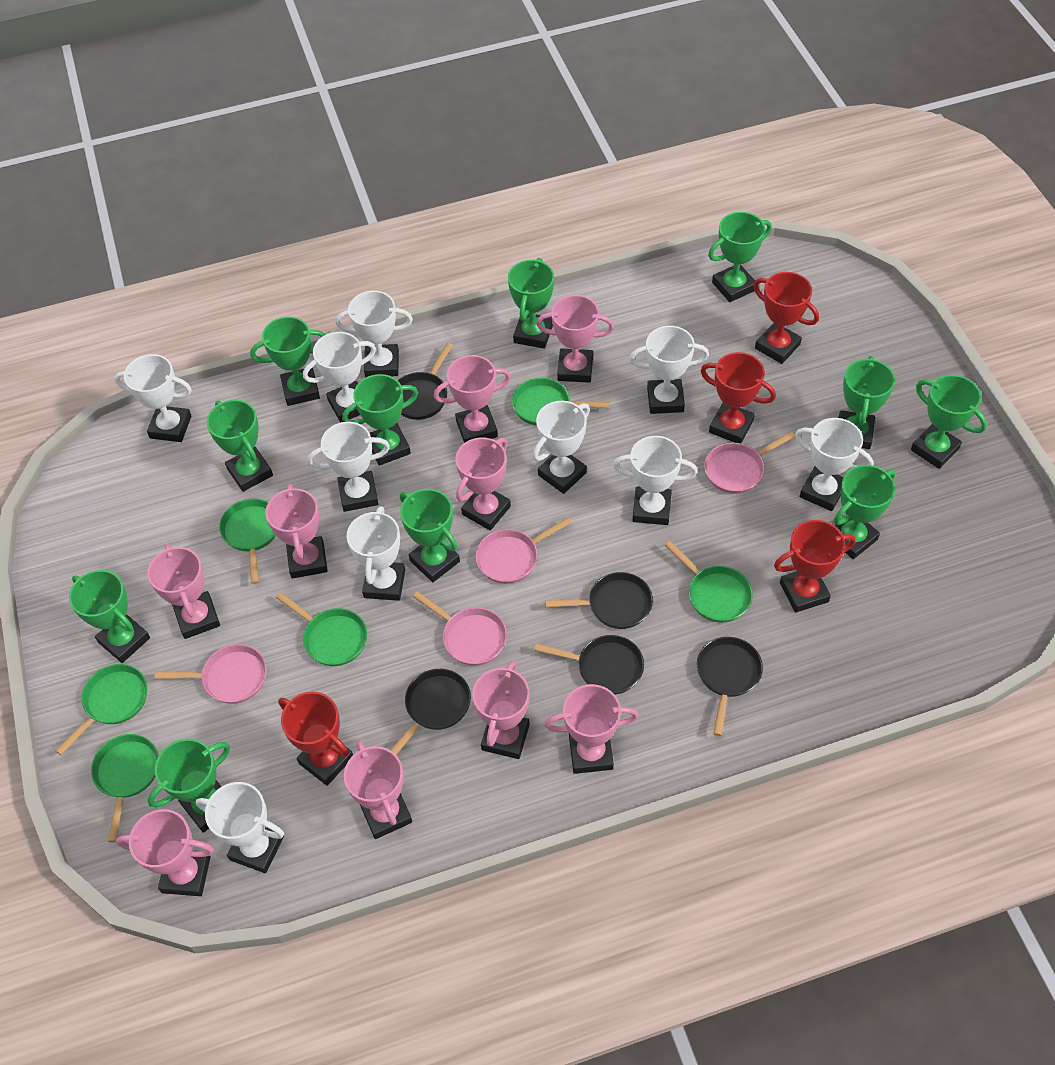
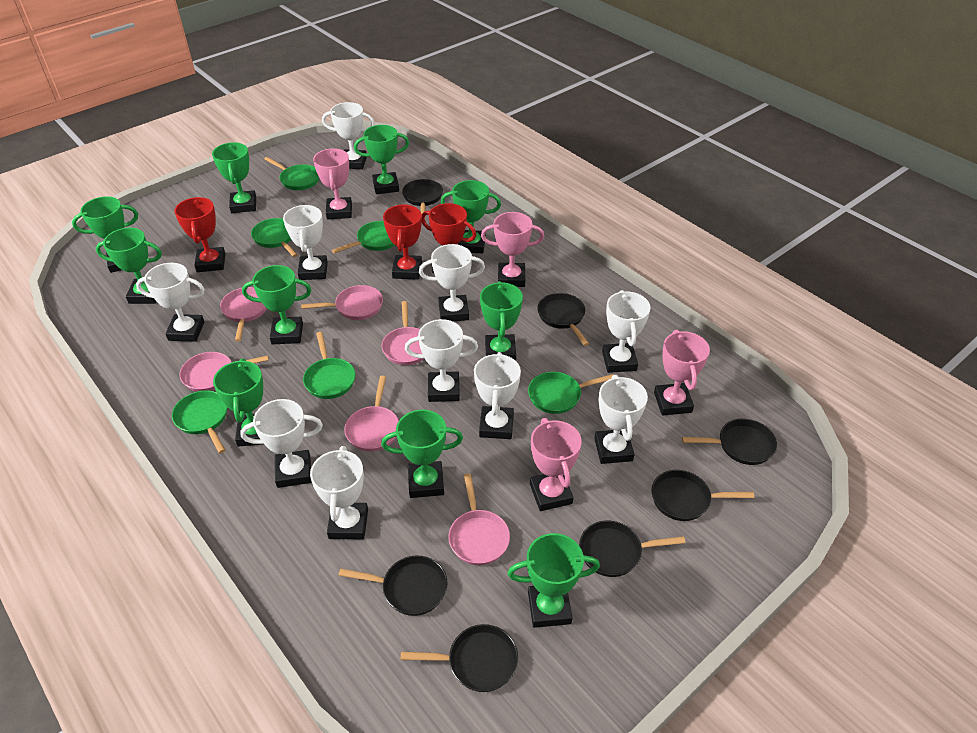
black pan: [391,669,471,755] [398,343,453,420] [534,635,644,695] [545,572,653,629] [697,637,763,736] = 5 -> [339,556,448,616] [400,624,518,692] [402,179,443,218] [537,293,589,346] [579,521,685,577] [652,470,754,521] [682,418,777,465] = 7
green trophy: [69,570,150,663] [148,739,230,833] [206,400,273,492] [250,316,326,406] [342,374,418,466] [400,489,460,582] [508,258,554,349] [708,212,772,302] [834,465,896,559] [838,356,895,449] [911,375,987,469] = 11 -> [72,196,138,273] [96,228,162,304] [212,142,256,213] [213,358,263,447] [242,265,311,344] [354,125,409,194] [381,410,463,498] [441,180,501,253] [480,281,523,361] [507,533,600,628] = 10
pink pan: [155,644,267,704] [413,591,507,666] [476,518,572,584] [704,432,795,494] = 4 -> [179,352,269,392] [220,287,267,342] [301,285,383,320] [344,376,399,452] [382,301,425,365] [448,473,510,565] = 6
pink trophy: [116,809,214,896] [147,544,220,639] [265,484,328,579] [344,740,412,839] [434,355,511,443] [455,437,511,530] [472,660,530,759] [536,295,614,383] [545,684,639,774] = 9 -> [313,148,352,219] [481,212,544,287] [530,418,582,511] [654,330,710,415] = 4
red trophy: [278,692,353,786] [700,352,776,443] [753,272,819,364] [774,520,856,613] = 4 -> [174,197,225,272] [383,204,422,280] [421,203,477,273] = 3

